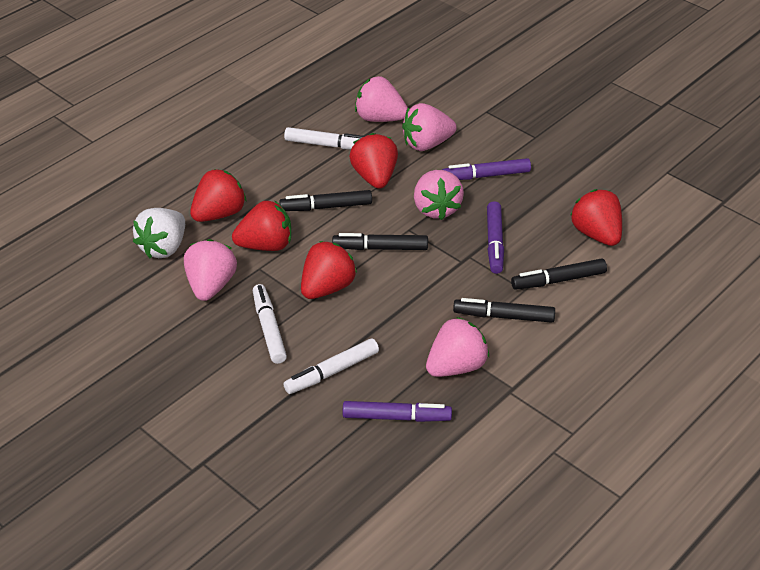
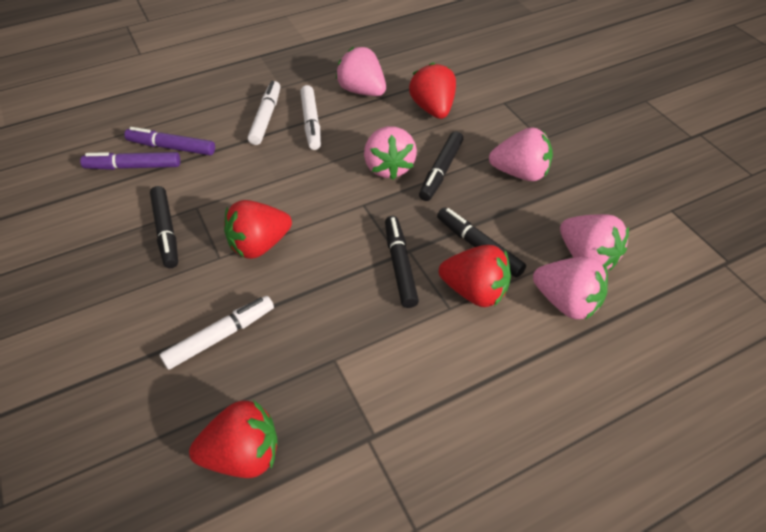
purple marker: [342,401,452,422] [442,158,531,180] [487,201,504,274] = 3 -> [80,152,180,170] [124,127,215,155] = 2
red strawberry: [190,169,247,222] [232,200,291,251] [301,241,357,299] [349,133,398,189] [570,189,622,246] = 5 -> [189,401,278,478] [224,200,292,259] [409,63,456,119] [439,245,511,307] = 4
white strawberry: [133,208,185,258] = 1 -> none = 0

